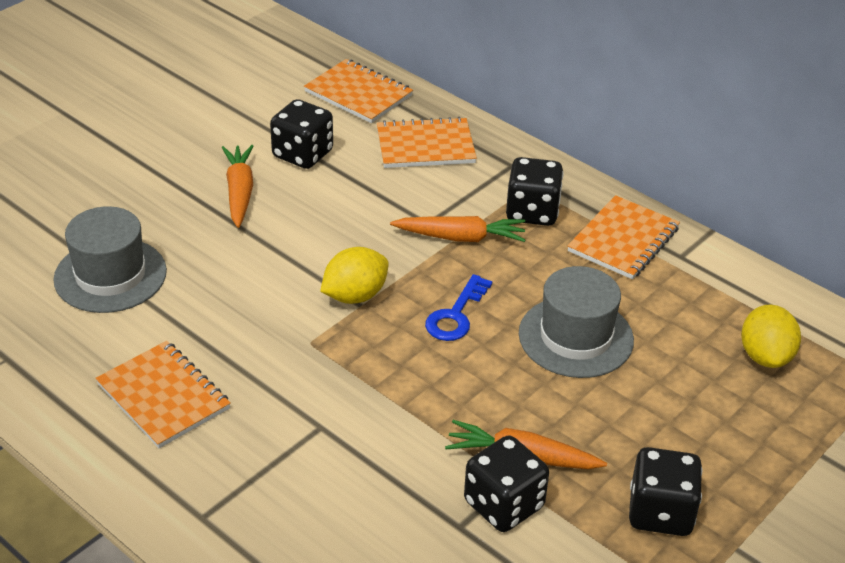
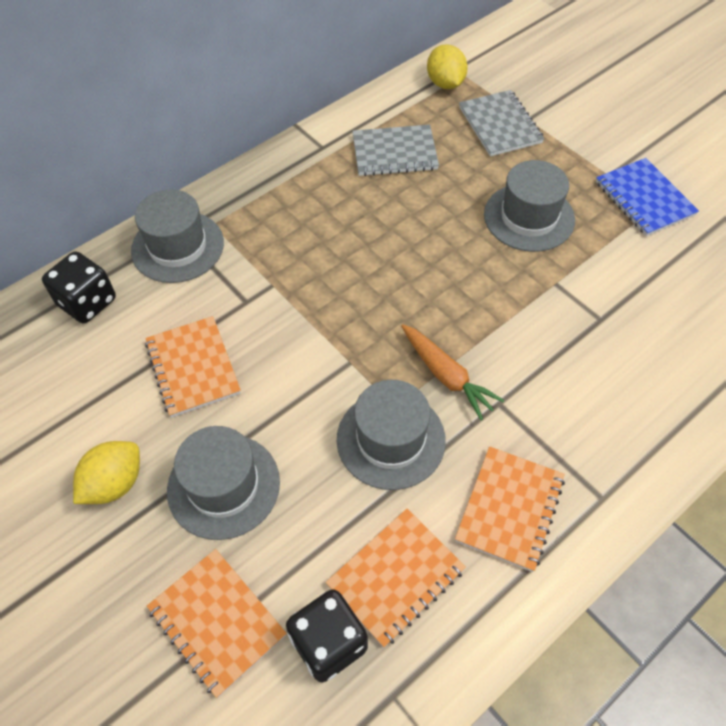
black dice: [270,99,333,169] [464,436,549,532] [506,157,564,226] [629,447,703,536] = 4 -> [42,251,116,324] [286,589,368,682] = 2
blue key: [425,274,492,341] = 1 -> none = 0
blue notebook: none = 0 -> [596,158,699,236] = 1
grey hat: [53,206,167,313] [519,266,634,378] = 2 -> [131,189,224,283] [167,426,280,540] [337,380,446,490] [484,160,575,252] = 4
grey notebook: none = 0 -> [352,125,439,176] [459,90,544,156] = 2
orange carrot: [222,145,253,228] [390,216,526,242] [445,420,607,469] = 3 -> [401,324,505,420] = 1

